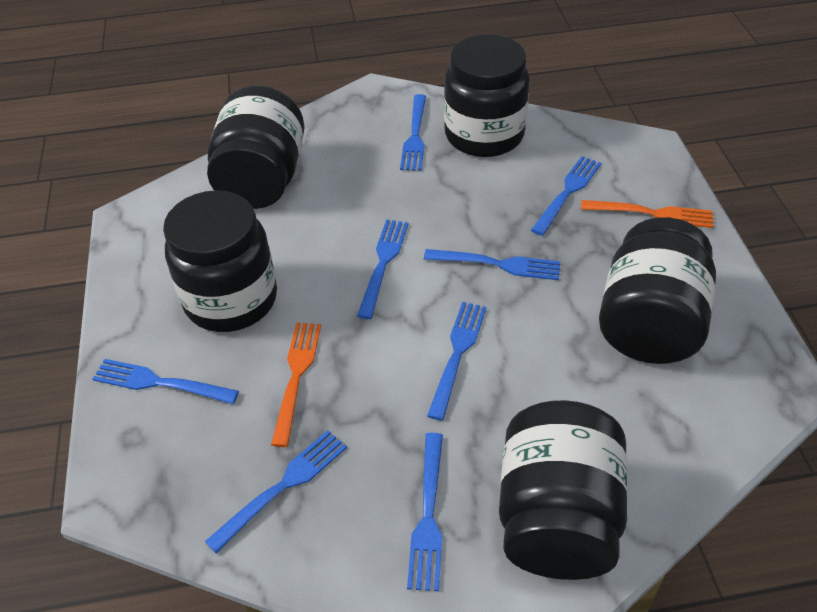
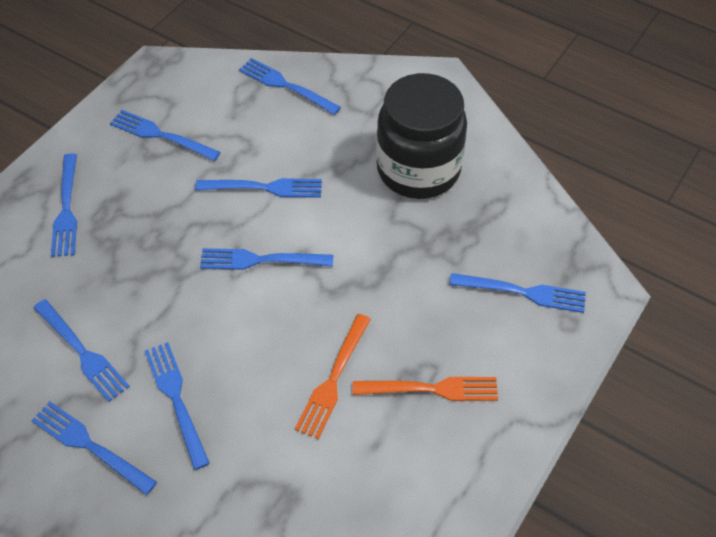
black jar: [163,190,277,332] [207,85,305,209] [444,34,530,157] [499,400,628,580] [599,217,716,364] = 5 -> [376,73,467,199] = 1
blue fork: [92,359,239,404] [205,430,347,553] [357,219,408,319] [400,94,426,171] [407,433,443,591] [424,249,561,280] [427,302,487,421] [531,156,601,236] = 8 -> [31,401,157,495] [34,299,130,402] [51,153,77,257] [110,110,221,161] [145,342,210,470] [195,178,322,198] [200,248,333,270] [239,58,341,115] [449,273,586,313] = 9

